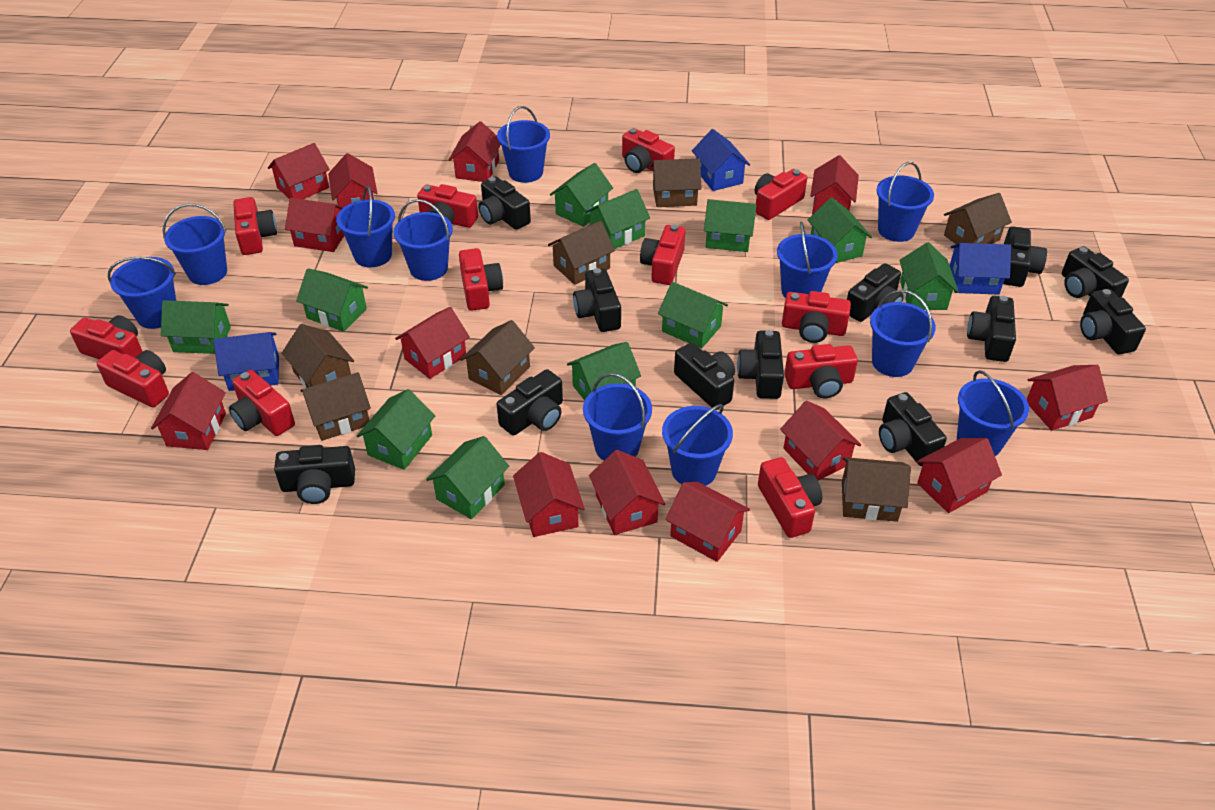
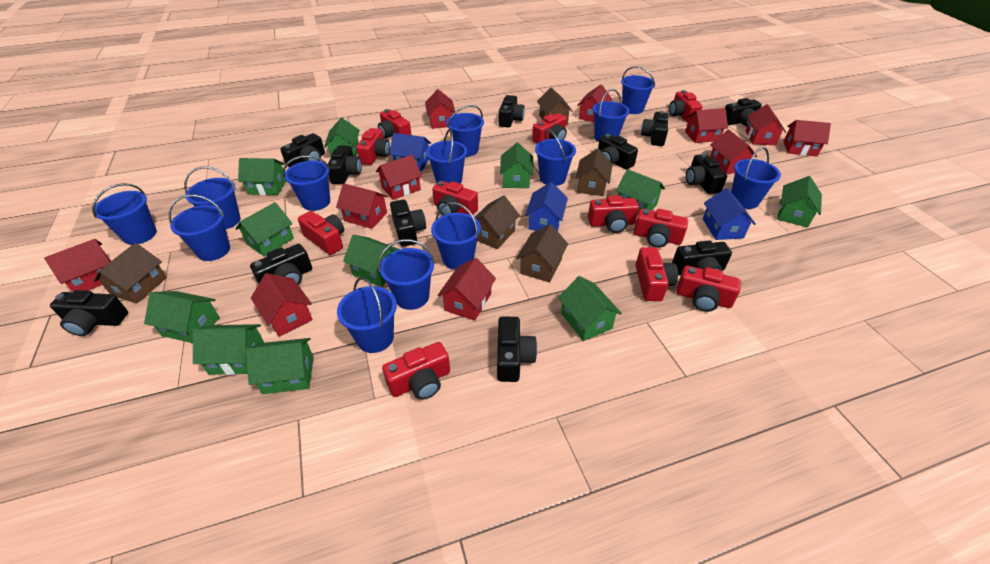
blue bucket: [108,257,176,329] [163,204,227,285] [336,186,395,267] [394,199,453,281] [497,106,550,183] [583,373,652,460] [662,404,733,486] [777,222,837,298] [870,290,936,377] [876,162,934,242] [957,370,1029,456] = 11 -> [92,183,157,245] [168,195,230,261] [184,166,241,229] [283,155,330,211] [337,277,397,353] [378,239,435,310] [426,129,467,184] [431,202,481,270] [446,105,484,157] [535,129,576,186] [593,89,629,142] [621,66,655,114] [731,147,781,209] = 13
brown house: [282,324,354,388] [300,372,371,441] [460,320,535,395] [548,221,615,285] [651,158,702,207] [842,457,911,522] [944,193,1012,244] = 7 -> [94,243,167,303] [475,195,520,249] [516,224,568,283] [537,87,572,125] [576,149,613,196] = 5
red camera: [70,315,143,360] [97,350,169,407] [229,370,295,436] [233,197,277,255] [417,184,478,228] [459,248,503,311] [622,128,675,173] [640,225,686,285] [755,169,807,220] [758,457,822,538] [782,291,851,343] [784,344,858,398] = 12 -> [298,211,344,255] [356,128,390,165] [378,109,412,139] [382,342,450,400] [432,181,478,215] [532,113,567,144] [588,195,639,233] [634,209,688,248] [636,247,678,301] [669,90,702,123] [676,266,741,312] = 11
red house: [151,372,226,450] [268,143,330,199] [285,198,344,252] [328,153,377,207] [395,307,470,379] [449,121,501,182] [513,452,585,537] [589,450,665,535] [665,482,750,562] [780,401,861,480] [810,155,859,214] [917,438,1002,513] [1027,365,1108,431] = 13 -> [44,239,111,292] [251,273,313,337] [336,183,388,229] [376,155,422,200] [425,89,455,129] [438,258,496,321] [577,85,613,122] [685,108,728,143] [710,129,757,174] [746,104,786,145] [783,120,831,156] = 11

